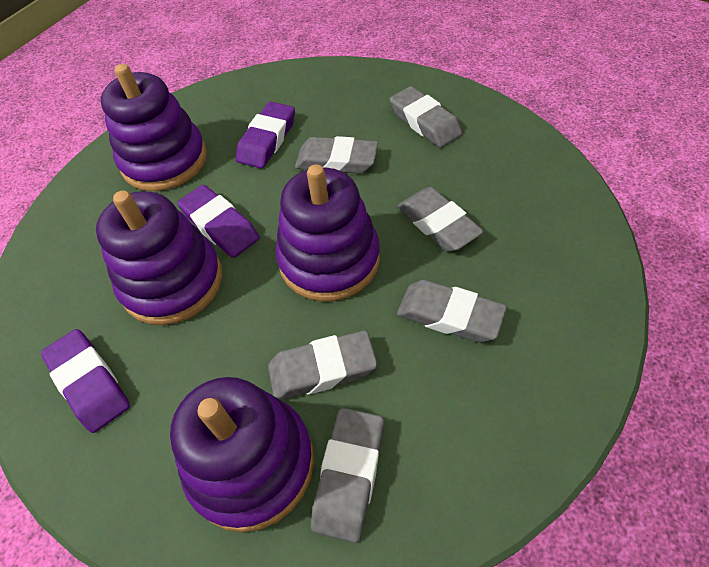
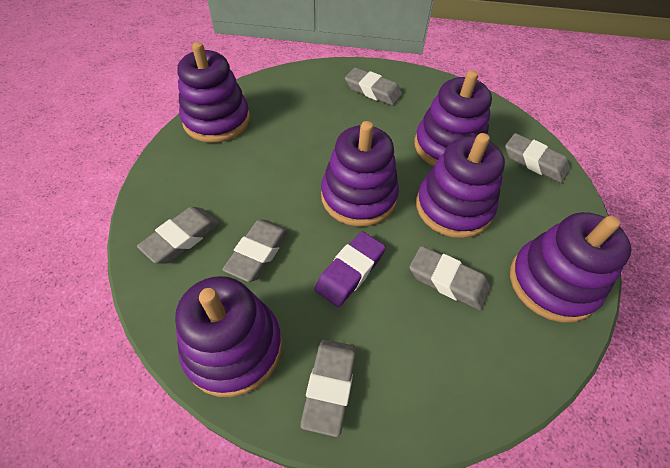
purple eraser: [41,329,130,433] [178,185,259,258] [236,102,295,168] = 3 -> [315,231,386,307] = 1
purple stacking toy: [96,190,222,325] [101,64,207,191] [170,377,314,532] [275,164,380,301] = 4 -> [175,276,282,397] [177,42,250,143] [321,121,399,227] [414,70,492,166] [416,133,505,238] [510,212,631,322] = 6

